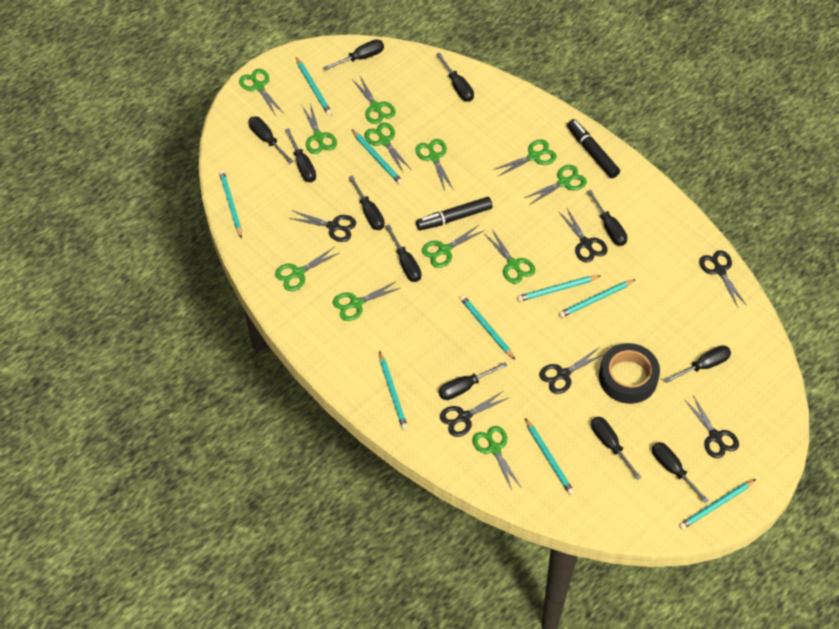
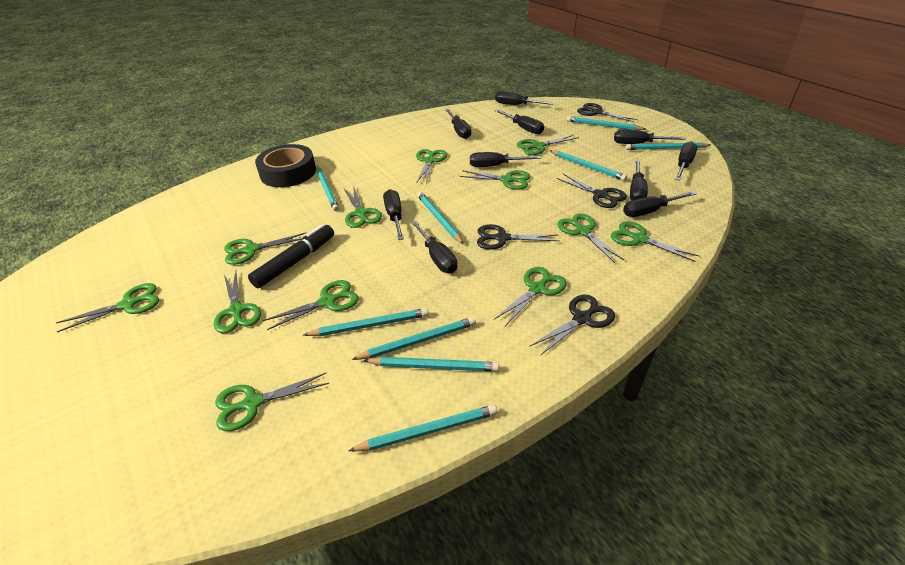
black marker: [416,197,493,231] [567,119,620,178] = 2 -> [248,224,334,288] = 1
black scissors: [289,210,356,242] [440,391,508,437] [539,348,605,394] [558,207,608,262] [684,395,739,458] [699,250,747,307] = 6 -> [477,224,560,250] [530,295,615,356] [557,174,627,208] [577,103,637,122] = 4
black screwdriver: [249,116,293,163] [285,128,316,182] [323,39,384,71] [349,175,385,230] [385,225,421,282] [436,53,474,102] [439,362,508,400] [587,190,627,246] [591,417,642,480] [652,442,709,503] [664,345,731,383] = 11 -> [383,189,404,240] [411,221,457,273] [445,108,471,139] [470,152,541,167] [494,109,544,134] [495,91,554,105] [614,130,686,144] [623,191,697,217] [630,159,648,200] [675,141,698,180] = 10

